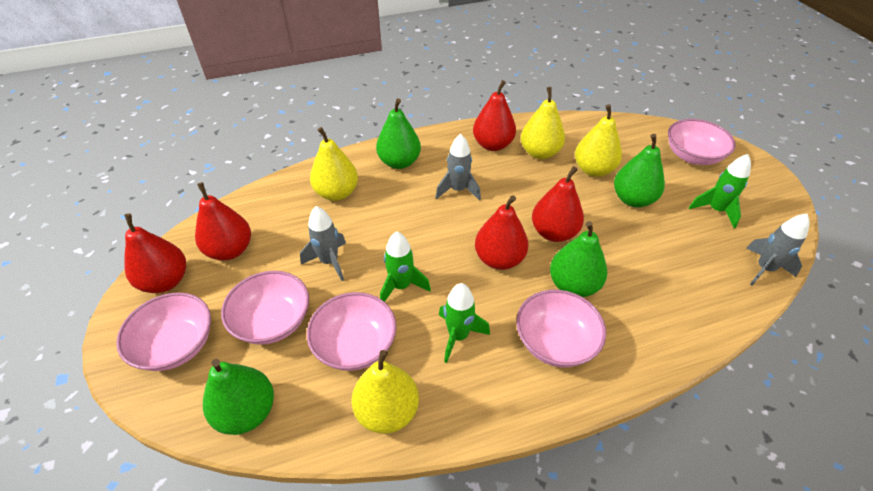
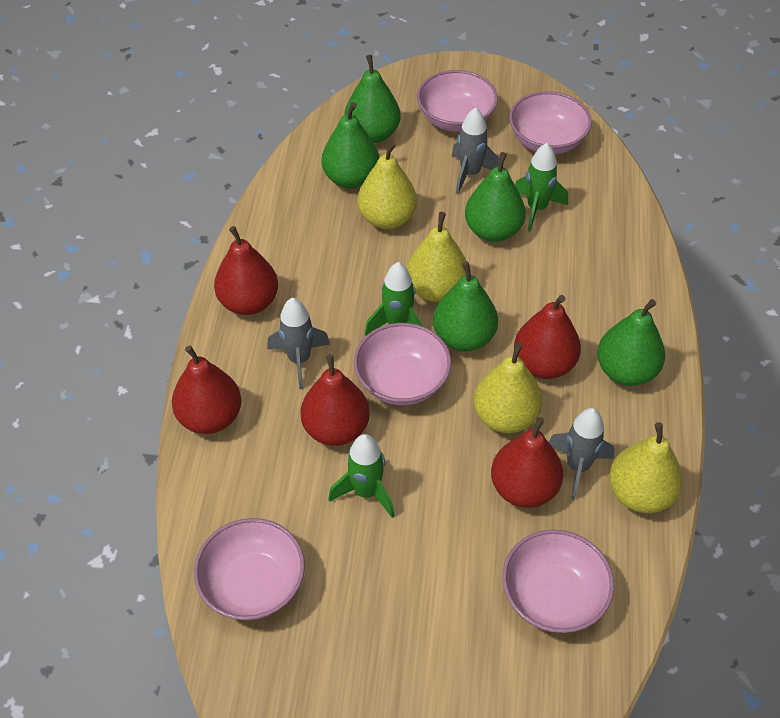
green pear: [203,359,274,435] [376,98,421,169] [550,221,607,297] [614,134,665,207] = 4 -> [322,102,379,189] [344,55,401,143] [433,261,498,351] [465,152,526,242] [597,299,665,386] = 5

